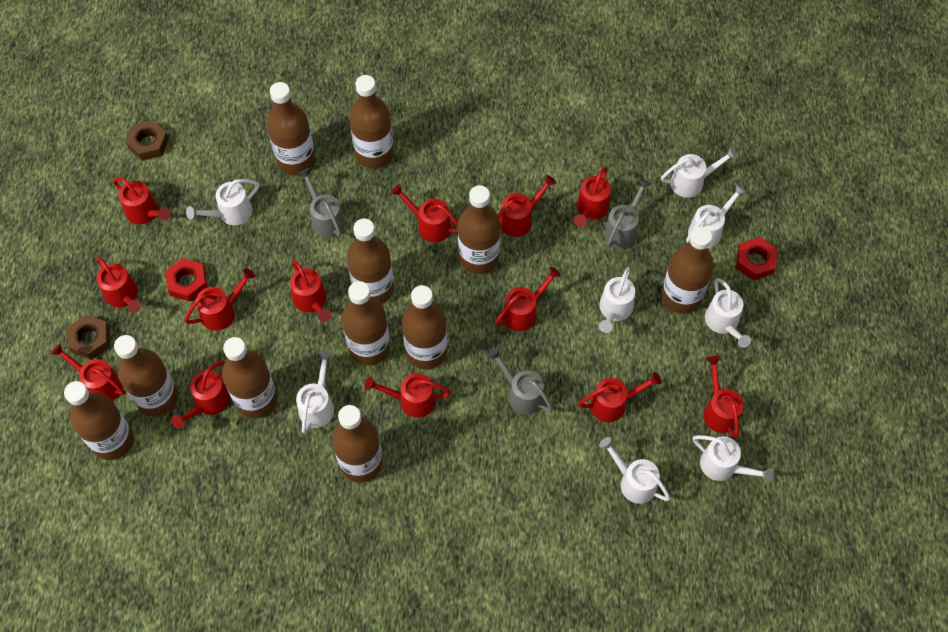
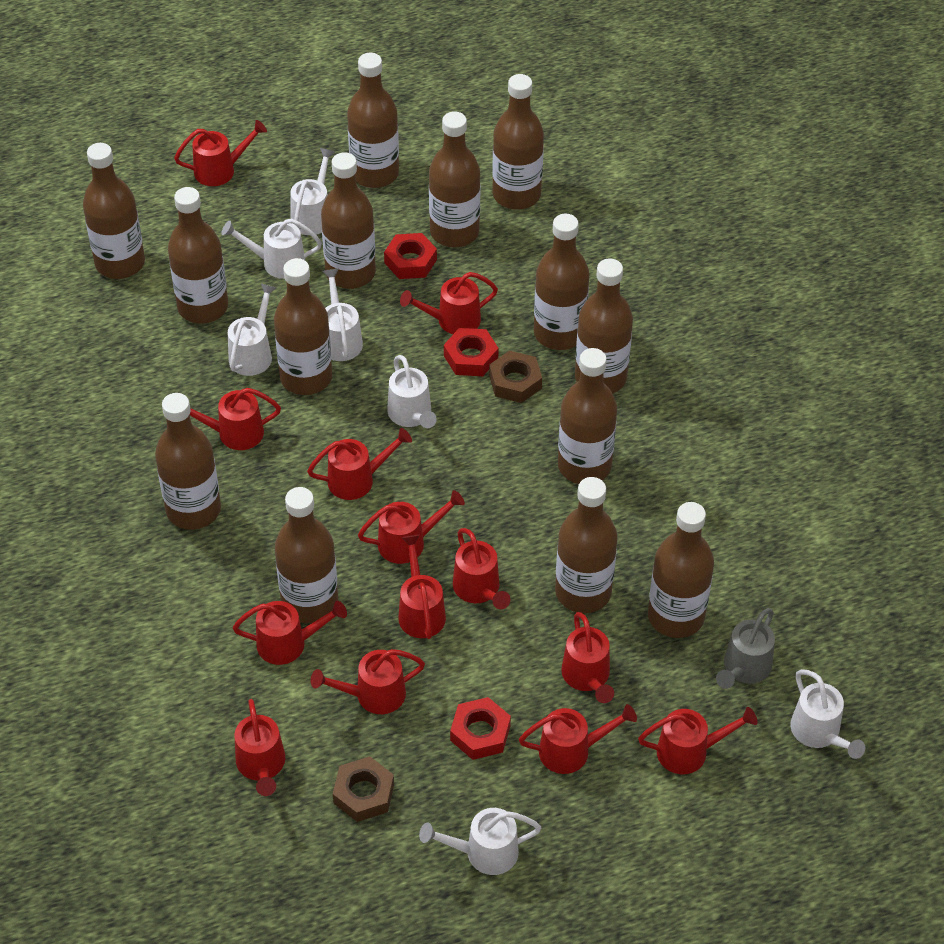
brown bottle: [64,381,134,460] [114,335,178,416] [222,337,278,418] [267,82,315,175] [332,405,383,483] [342,281,390,366] [347,218,394,304] [349,75,394,169] [402,285,448,369] [458,185,501,274] [661,227,714,314] = 11 -> [83,143,145,279] [155,393,221,530] [168,187,228,323] [274,258,332,395] [275,487,338,623] [321,152,376,289] [347,53,399,188] [429,111,480,247] [492,74,544,210] [534,214,589,350] [555,477,618,613] [558,348,617,484] [575,258,633,393] [648,502,714,638] = 14
grey watering can: [298,168,345,238] [488,347,553,415] [604,178,651,249] = 3 -> [716,608,775,689] = 1
red nut: [165,258,208,302] [736,237,777,280] = 2 -> [384,233,437,279] [444,328,499,376] [450,697,511,760] = 3
white watering can: [186,179,259,225] [296,351,334,433] [599,267,635,333] [599,437,670,504] [661,147,738,198] [686,184,747,248] [692,435,774,482] [705,278,751,348] = 8 -> [221,219,322,279] [228,284,276,376] [290,148,335,235] [323,269,363,361] [387,355,437,428] [419,808,541,875] [790,669,865,759] = 7

